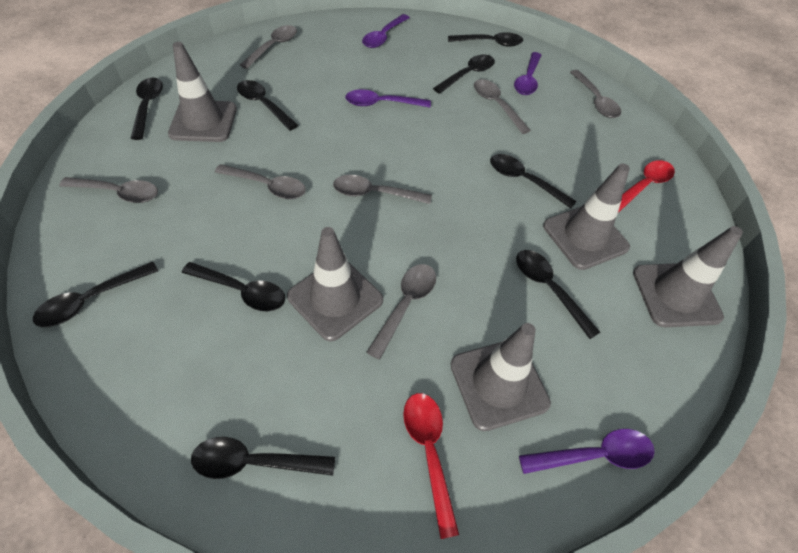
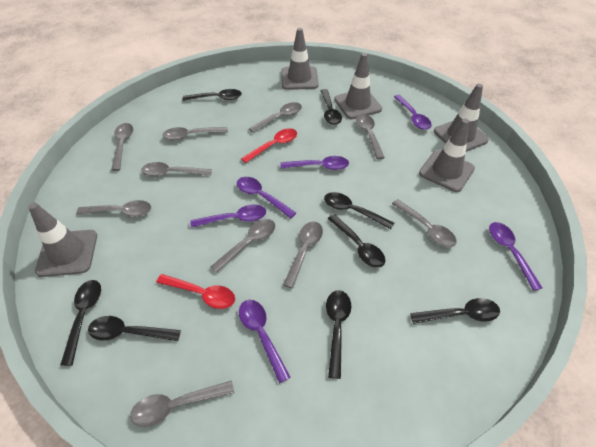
black spoon: [33,262,158,327] [130,78,163,140] [182,262,285,311] [191,437,335,479] [237,80,298,131] [433,55,495,94] [448,32,523,47] [490,154,577,208] [516,250,600,339] = 9 -> [60,280,101,366] [88,316,181,341] [183,89,242,101] [320,89,342,125] [324,192,394,229] [326,290,351,379] [328,214,385,268] [410,298,500,324] = 8
grey spoon: [59,177,158,203] [215,164,306,199] [240,25,297,69] [333,175,432,204] [366,264,436,360] [474,79,531,134] [570,70,621,118] = 7 -> [76,200,151,217] [111,123,133,171] [130,381,234,427] [141,162,212,177] [163,127,228,140] [211,219,275,273] [249,102,302,133] [283,222,323,288] [356,114,385,159] [392,199,457,247] = 10
purple spoon: [345,89,431,107] [362,14,410,48] [514,52,541,95] [519,429,655,474] = 4 -> [190,204,266,228] [237,177,296,219] [239,300,290,383] [280,156,349,170] [394,95,432,130] [489,222,542,291] = 6

